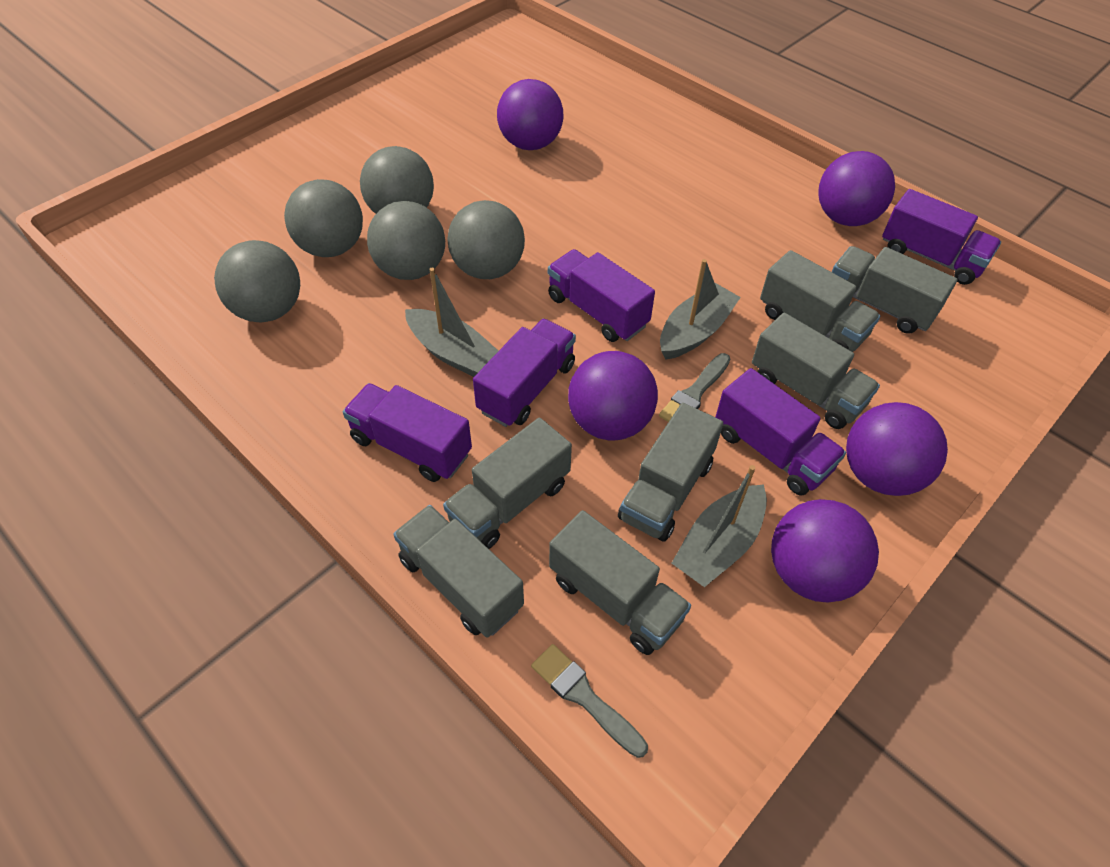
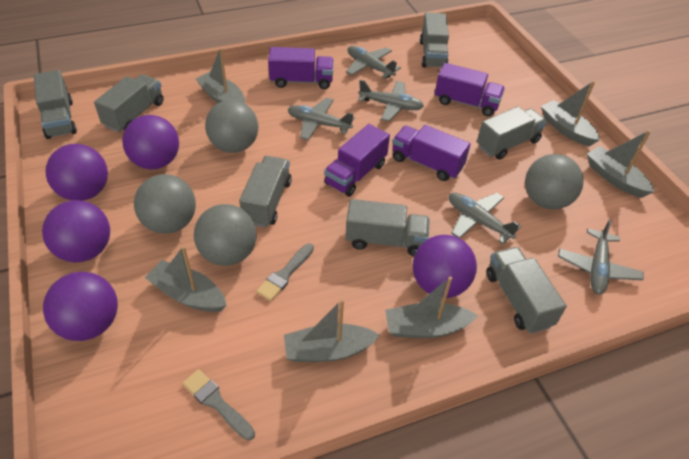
grey ball: [214,240,300,322] [284,179,363,257] [360,146,434,214] [367,201,445,280] [447,200,525,279] = 5 -> [134,174,196,234] [194,204,257,266] [205,100,258,153] [525,154,584,210] = 4
grey boat: [405,268,498,377] [660,259,741,359] [672,465,767,587] = 3 -> [145,246,227,312] [196,48,245,104] [284,299,380,362] [385,276,478,338] [541,81,600,146] [587,130,654,198] = 6
grey plane: none = 0 -> [288,98,355,140] [346,46,401,78] [358,80,424,122] [449,193,521,244] [558,219,644,295] = 5
purple truck: [343,383,472,482] [473,319,576,427] [548,249,655,342] [715,368,846,496] [882,189,1001,285] = 5 -> [268,47,334,89] [324,124,390,197] [392,125,471,181] [435,63,505,116] = 4

